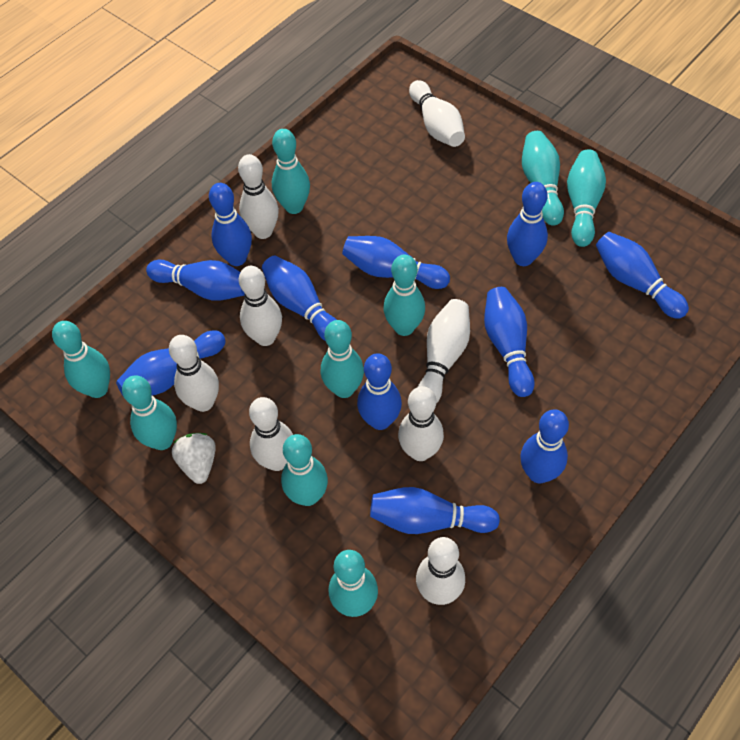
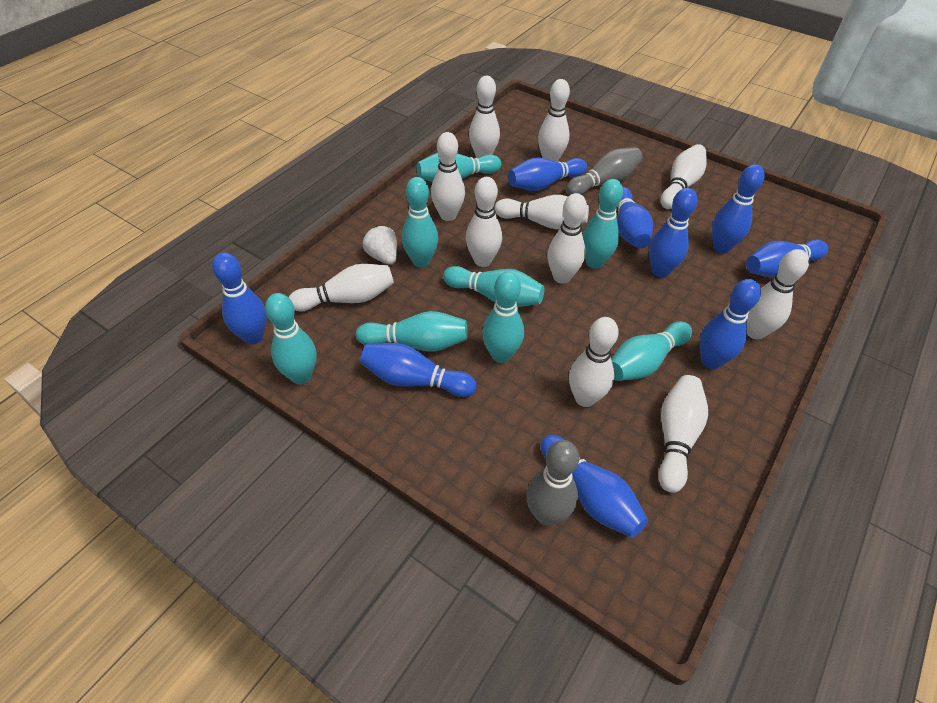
blue bowling pin: [116,330,226,396] [146,260,245,301] [209,183,252,266] [262,255,337,341] [342,236,450,289] [357,353,402,430] [370,487,500,534] [484,287,535,397] [507,182,548,266] [520,410,569,483] [596,232,689,319] = 11 -> [212,253,267,345] [360,343,476,397] [508,158,587,191] [541,435,648,538] [617,187,653,248] [649,188,698,278] [700,279,761,369] [712,164,765,253] [746,240,828,277] = 9
grey bowling pin: none = 0 -> [527,440,579,526] [566,147,643,195] = 2
turquoise bowling pin: [52,321,110,398] [122,375,177,450] [272,129,310,214] [281,434,328,506] [321,320,364,398] [329,550,378,617] [383,254,425,336] [522,131,564,226] [567,149,606,247] = 9 -> [265,293,317,385] [356,311,468,352] [402,177,438,267] [417,153,501,182] [443,266,545,307] [482,272,524,363] [582,179,623,269] [611,322,692,381] = 8
white bowling pin: [169,335,219,412] [238,154,279,239] [239,266,282,346] [249,397,293,471] [398,386,444,461] [409,80,465,147] [416,537,465,605] [418,299,470,404] = 8 -> [288,264,394,311] [431,132,465,221] [466,177,502,267] [469,76,500,158] [495,195,589,229] [538,79,570,162] [547,193,587,284] [569,317,619,407] [658,375,708,493] [661,144,707,209] [747,249,809,339] = 11

